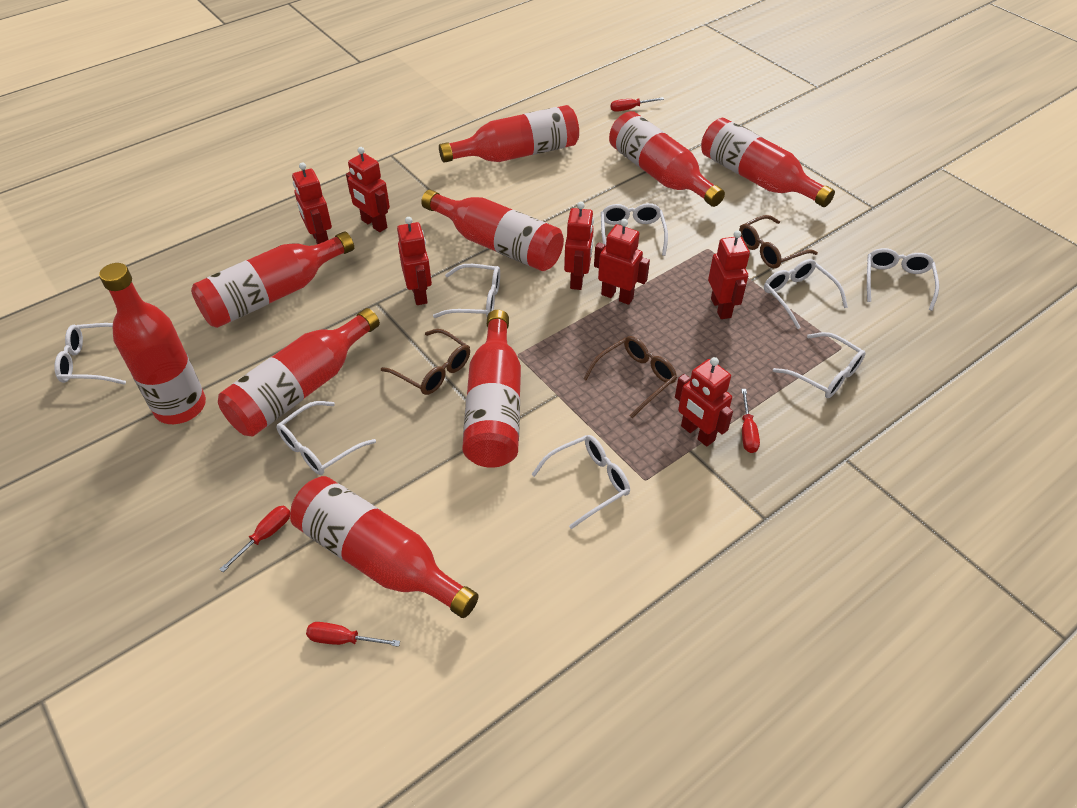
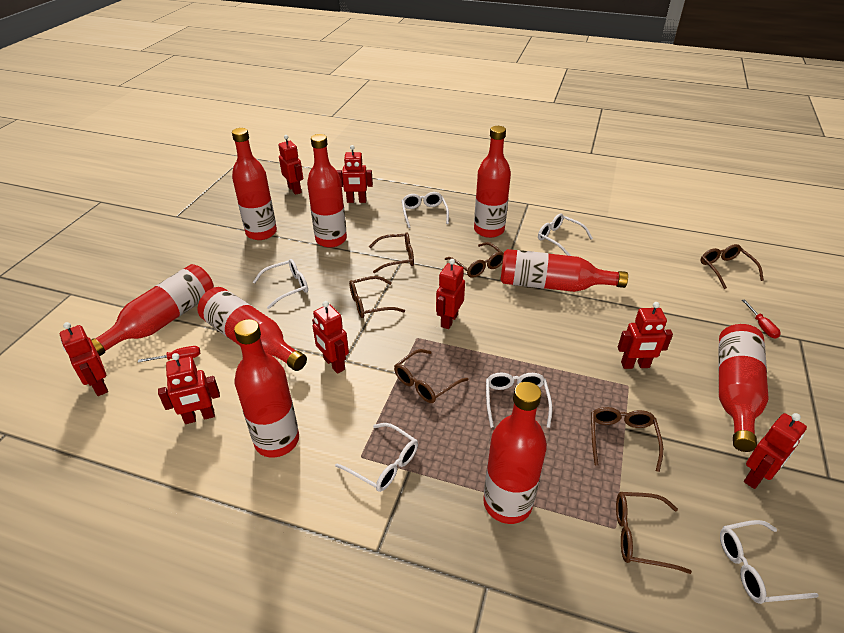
brown glasses: [381,329,470,395] [583,336,677,418] [739,215,818,268] = 3 -> [349,276,405,318] [369,232,414,273] [394,349,468,403] [445,242,504,278] [591,407,663,472] [616,492,692,574] [700,244,764,289] = 7
red robot: [292,162,332,244] [346,147,390,232] [397,217,432,305] [564,202,594,290] [594,219,650,305] [675,357,733,447] [708,230,750,319] = 7 -> [60,322,108,396] [158,353,220,424] [279,135,303,195] [312,301,349,374] [337,145,373,203] [436,259,465,329] [618,302,673,369] [744,413,807,489] = 8
red screwdriver: [219,506,290,572] [306,622,400,647] [611,97,664,112] [741,389,760,453] = 4 -> [138,346,200,363] [742,299,781,339] = 2
white glasses: [54,323,126,385] [277,401,376,475] [433,264,500,318] [531,435,630,529] [601,203,668,256] [764,259,848,329] [773,332,866,398] [867,248,939,311] = 8 -> [253,259,308,309] [335,423,418,492] [402,192,449,228] [486,372,552,428] [538,213,593,256] [720,520,819,604] = 6

